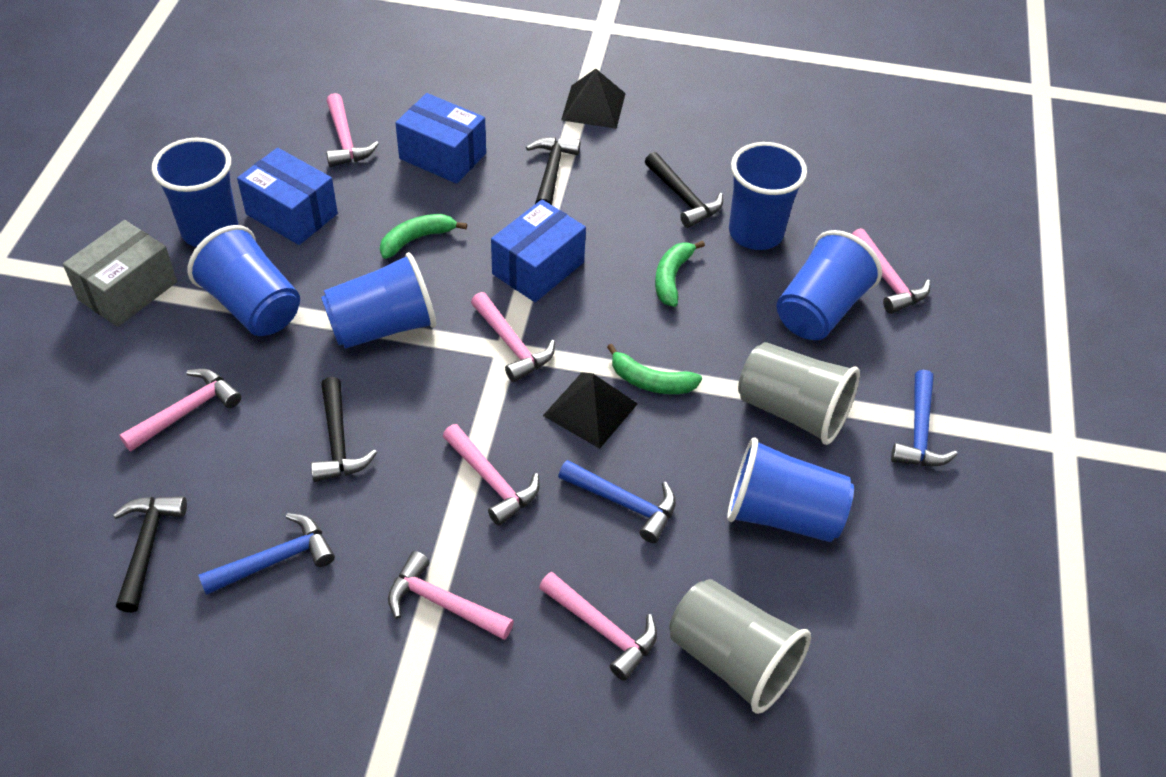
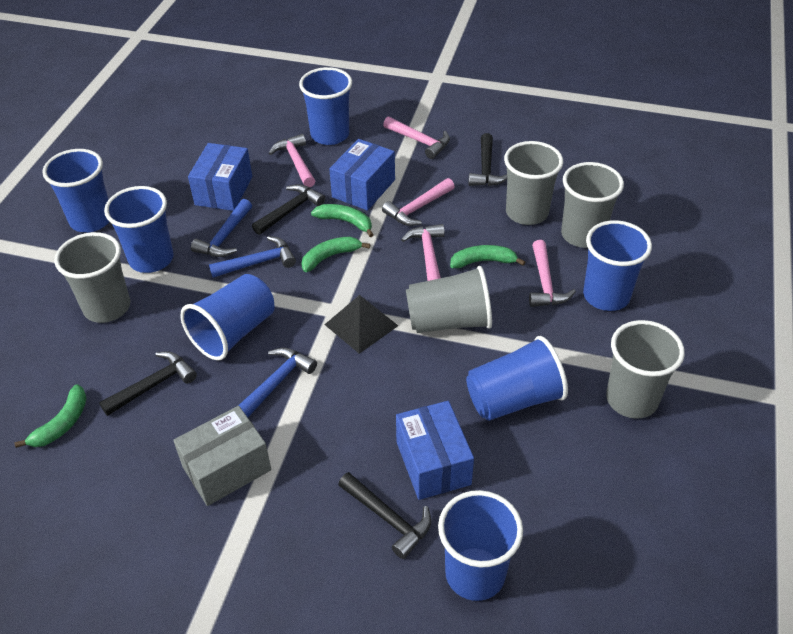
black pyramid: [543,372,638,449] [561,69,626,129] = 2 -> [324,295,398,354] = 1
blue cup: [152,138,238,247] [187,225,300,336] [321,252,436,349] [727,437,854,542] [729,142,807,250] [776,230,882,340] = 6 -> [42,149,109,232] [104,186,174,273] [180,274,275,360] [299,67,352,145] [438,490,523,601] [466,336,568,421] [583,220,652,311] = 7
green banana: [380,214,467,259] [607,344,702,394] [655,241,705,307] = 3 -> [14,384,87,448] [301,236,370,272] [311,204,373,237] [450,245,525,268] = 4
grey cup: [669,579,811,714] [738,342,860,445] = 2 -> [54,232,130,323] [406,266,492,333] [504,141,563,225] [561,162,624,248] [606,320,685,419] = 5
pink hammer: [119,369,241,451] [326,93,379,167] [388,551,514,640] [443,424,539,526] [471,292,555,382] [539,572,657,681] [852,228,930,314] = 7 -> [269,134,315,187] [382,178,455,226] [383,117,450,159] [401,224,445,281] [529,240,576,307] = 5

